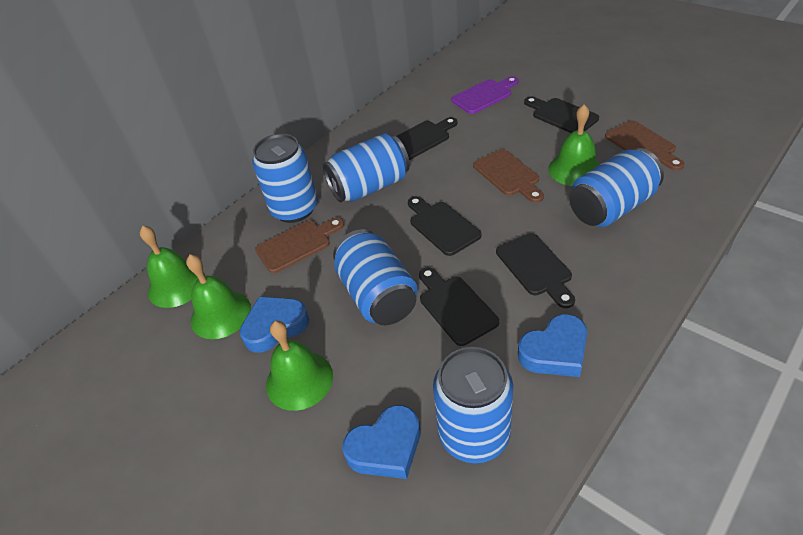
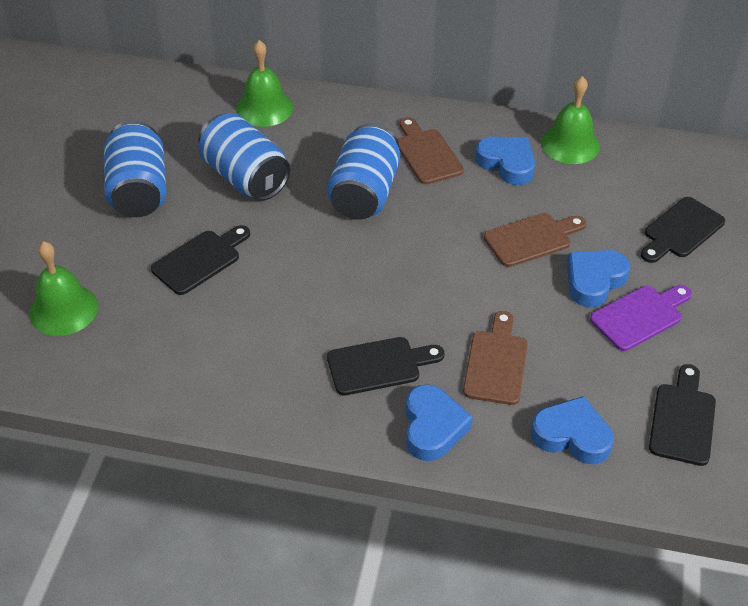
black cutting board: [397,117,458,160] [408,196,482,256] [419,267,499,346] [496,233,575,308] [524,96,599,133] = 5 -> [151,225,250,295] [327,337,445,395] [641,197,725,263] [649,364,716,466] = 4
blue can: [252,134,318,223] [323,133,410,202] [333,229,418,325] [433,347,513,463] [569,148,664,227] = 5 -> [104,121,167,217] [198,113,290,201] [327,123,400,220] = 3
blue heart: [240,297,309,353] [342,405,420,479] [518,314,588,377] = 3 -> [406,384,473,461] [475,136,535,185] [531,396,614,464] [567,250,630,307] = 4
green bell: [140,226,205,308] [186,254,251,339] [266,321,333,411] [548,104,600,186] = 4 -> [29,241,98,336] [236,40,293,127] [541,76,600,164] = 3

